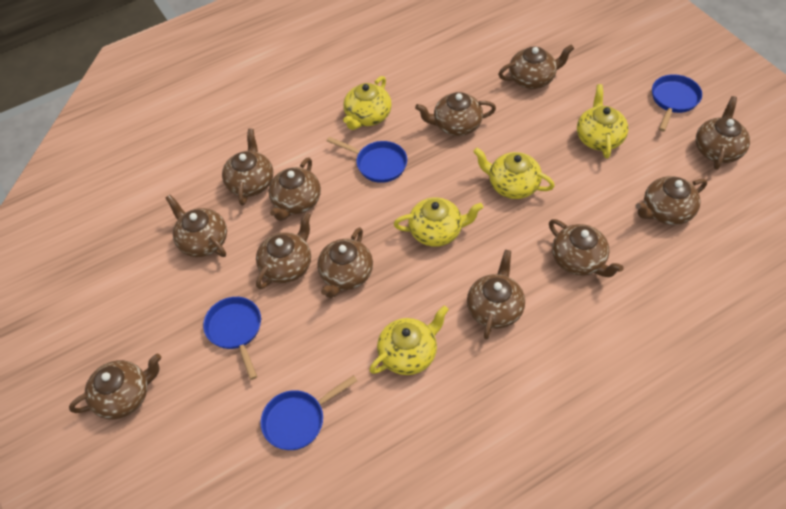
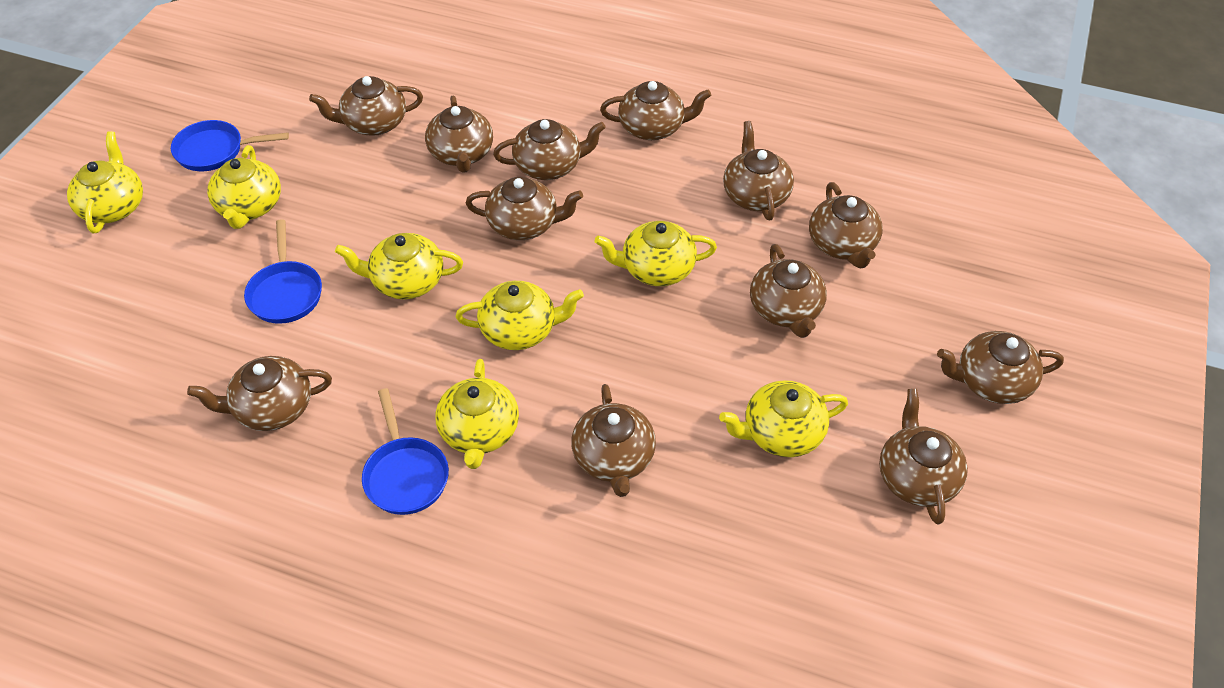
blue pan: [203,297,261,380] [261,375,357,450] [327,137,407,183] [652,74,702,131] = 4 -> [171,120,289,171] [244,219,322,324] [362,388,449,515] = 3
yellow teapot: [343,76,392,130] [369,306,449,375] [394,197,483,247] [473,148,555,199] [577,84,628,158] = 5 -> [67,131,143,233] [207,145,281,229] [335,233,463,299] [435,359,519,469] [456,281,584,350] [595,221,717,286] [719,380,848,457] = 7

